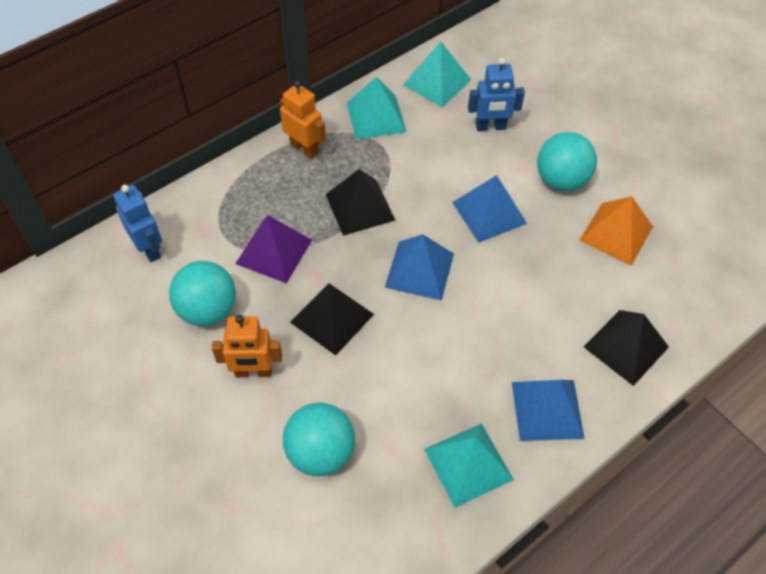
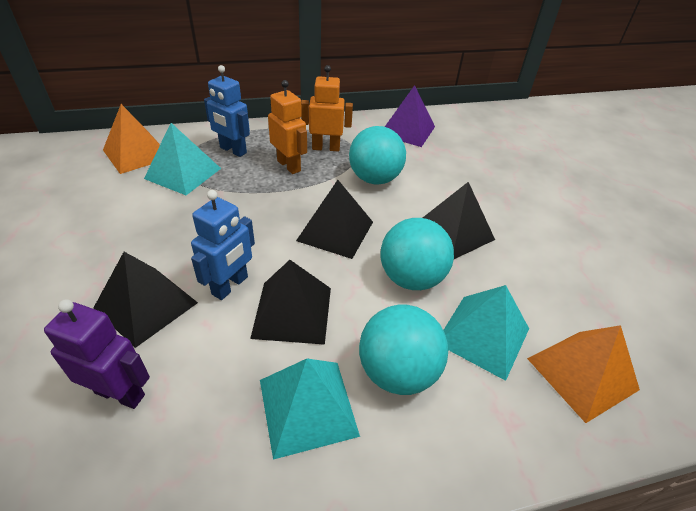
black pyramid: [290,283,374,355] [326,169,395,236] [584,310,669,386] = 3 -> [94,252,198,348] [250,260,331,345] [296,180,373,259] [423,182,495,259] = 4
blue pyramid: [385,234,454,301] [452,175,527,243] [512,380,585,441] = 3 -> none = 0
orange pyramid: [579,196,653,265] = 1 -> [103,104,160,174] [527,325,640,423] = 2
purple robot: none = 0 -> [44,299,150,409] = 1

